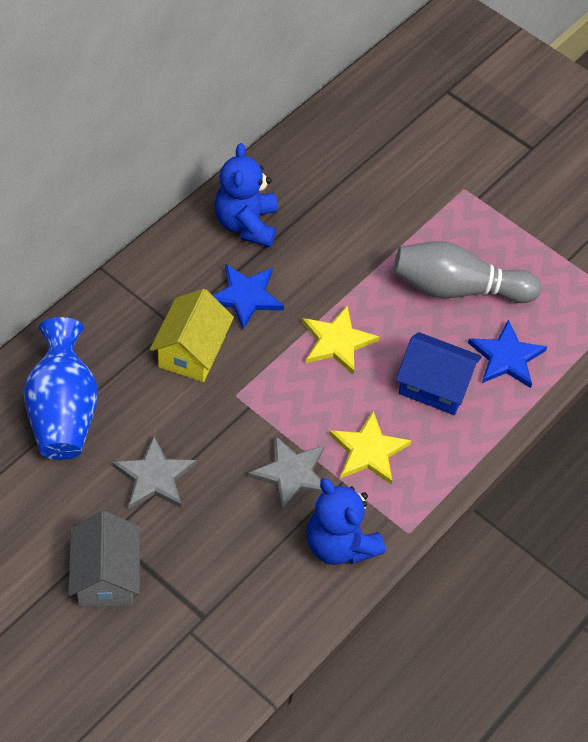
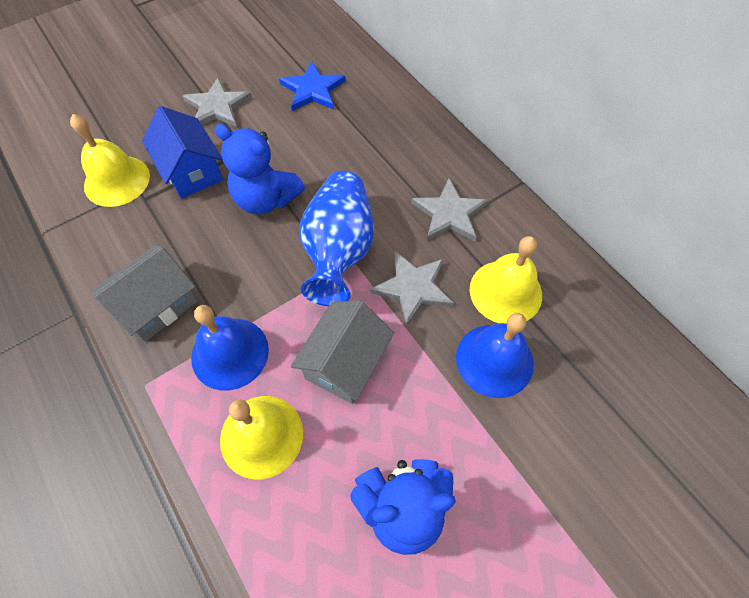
blue bell: none = 0 -> [191,305,269,391] [456,313,534,398] = 2
blue star: [213,264,284,330] [468,319,547,388] = 2 -> [279,61,346,111] = 1
grey bowling pin: [394,241,541,303] = 1 -> none = 0
grey house: [68,511,140,607] = 1 -> [92,245,198,342] [291,300,394,404] = 2
grey star: [112,436,196,509] [248,436,324,512] = 2 -> [183,77,252,127] [370,251,454,327] [411,178,489,242] = 3
yellow bell: none = 0 -> [70,114,150,207] [220,396,303,479] [470,236,542,324] = 3
yellow house: [150,289,234,382] = 1 -> none = 0
yellow star: [302,305,379,375] [329,411,412,485] = 2 -> none = 0

